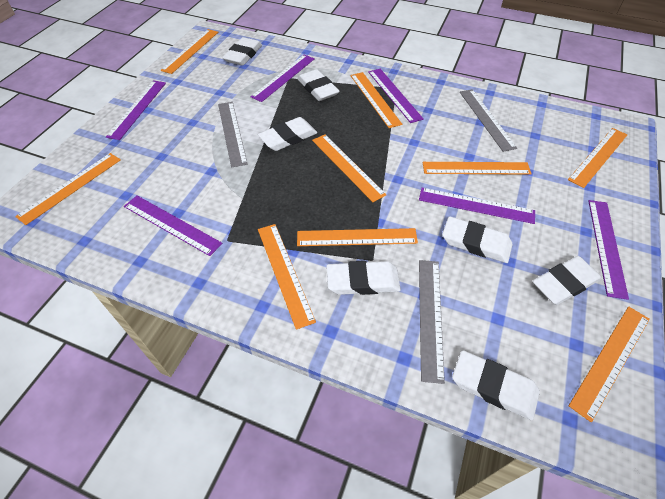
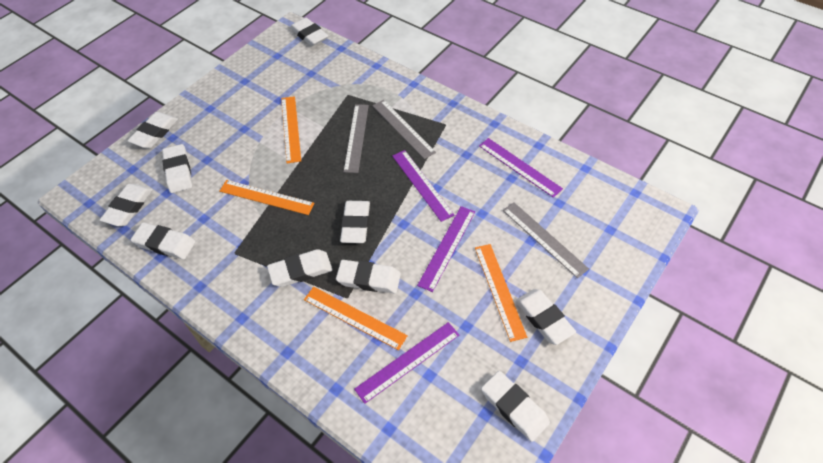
orange ruler: [15,153,121,225] [160,29,218,74] [258,224,316,330] [297,228,418,246] [312,134,386,202] [350,72,402,128] [423,162,532,175] [568,128,627,188] [569,307,650,422] = 9 -> [220,180,315,215] [281,96,301,163] [304,287,408,350] [475,244,527,342] = 4
purple ruler: [106,80,166,140] [124,196,222,256] [251,55,315,102] [368,69,424,123] [419,188,535,224] [588,200,629,300] = 6 -> [354,322,459,404] [392,150,454,222] [417,206,475,292] [479,138,563,198] = 4
white eraser: [222,37,262,66] [258,117,317,151] [297,69,339,101] [326,261,401,295] [442,216,513,263] [452,350,540,420] [533,256,601,305] = 7 -> [100,184,153,226] [127,112,178,148] [131,222,195,260] [162,144,192,193] [267,249,332,287] [290,18,328,46] [336,260,401,294] [340,201,370,243] [481,371,550,442] [515,289,576,345] = 10

